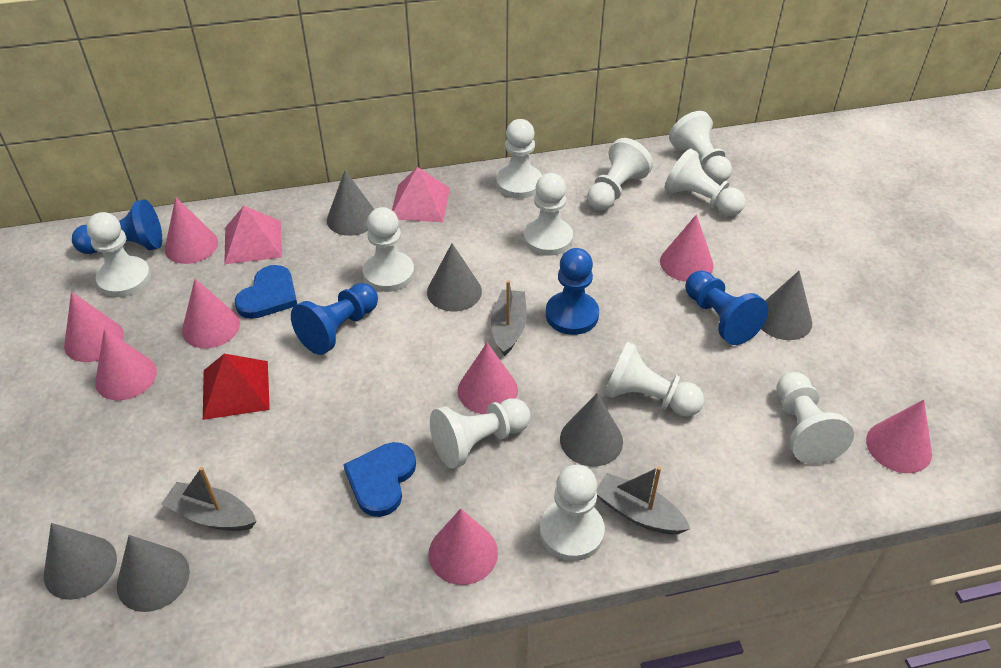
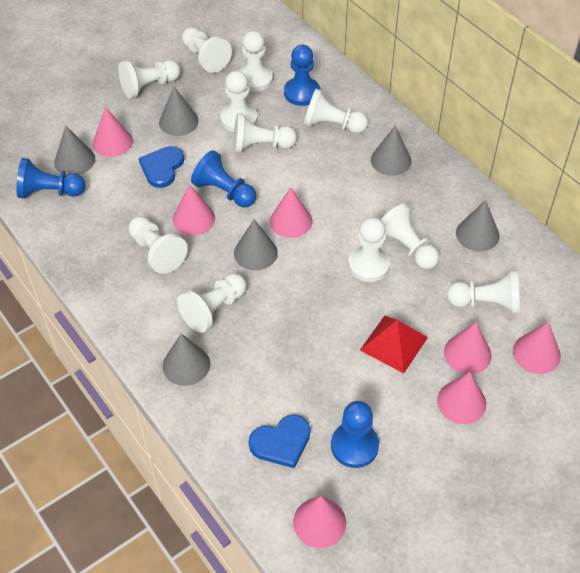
grey boat: [161,467,257,531] [491,280,527,356] [596,466,690,534] = 3 -> none = 0
pink cone: [64,292,124,362] [95,329,157,400] [165,197,218,264] [182,279,240,348] [428,508,498,585] [458,343,518,414] [660,214,714,282] [866,400,932,473] = 8 -> [93,107,133,157] [173,184,215,235] [270,187,312,238] [293,496,346,548] [437,372,486,424] [444,322,492,374] [513,322,561,374] = 7
pink pyramid: [224,206,282,264] [392,167,450,222] = 2 -> none = 0

